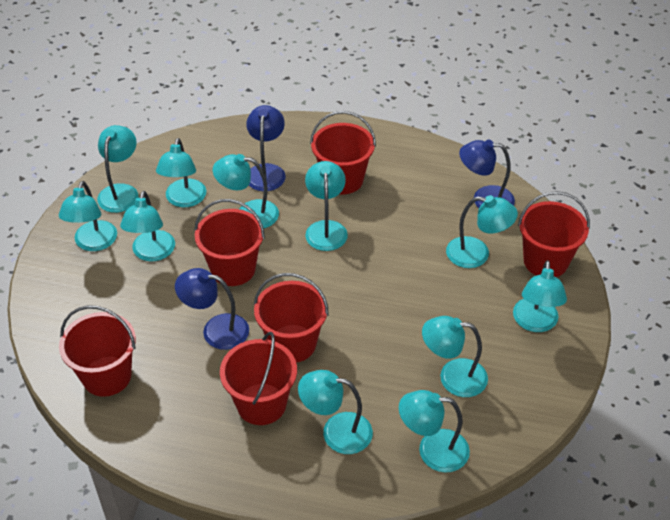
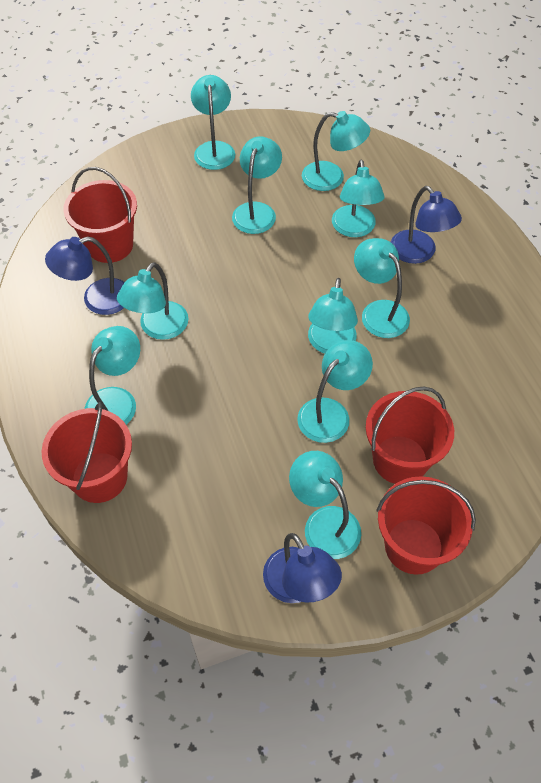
red bucket: [59,306,136,397] [194,199,265,286] [220,332,297,425] [254,273,329,363] [310,111,376,194] [518,191,590,277] = 6 -> [41,402,132,503] [63,167,137,263] [366,386,454,484] [377,476,476,575] = 4
turquoise lamp: [59,181,117,251] [97,125,139,213] [120,191,175,261] [156,138,206,207] [213,154,279,228] [298,370,373,454] [305,161,348,251] [399,390,470,473] [422,316,488,397] [446,195,518,268] [513,260,567,332] = 11 -> [84,326,140,425] [117,262,188,340] [191,75,235,170] [232,136,282,234] [289,451,361,559] [297,340,373,443] [302,111,370,191] [308,278,358,354] [332,160,385,237] [354,238,410,338] = 10

